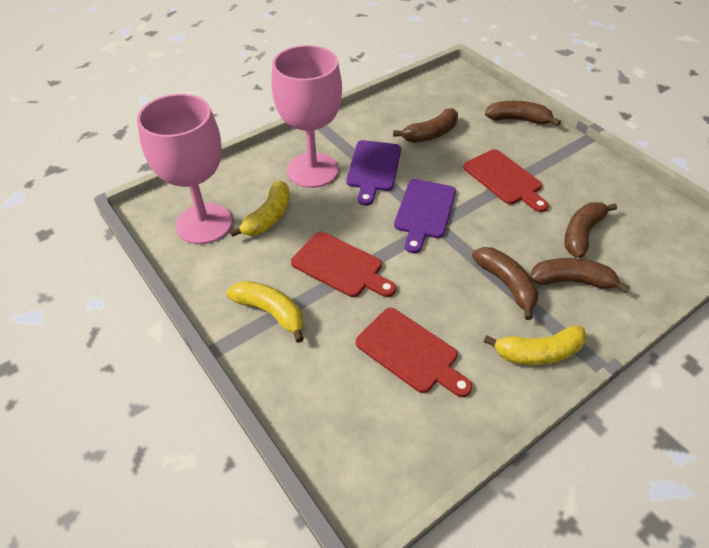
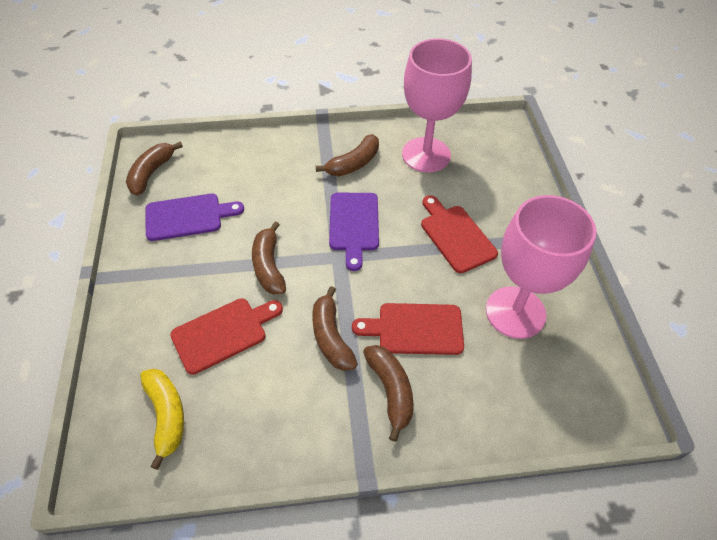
yellow banana: [226,281,304,343] [230,181,290,237] [484,326,587,365] = 3 -> [140,369,184,470] = 1

